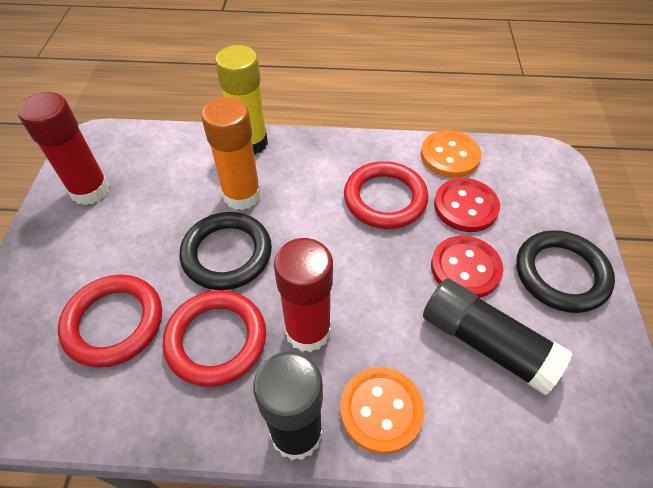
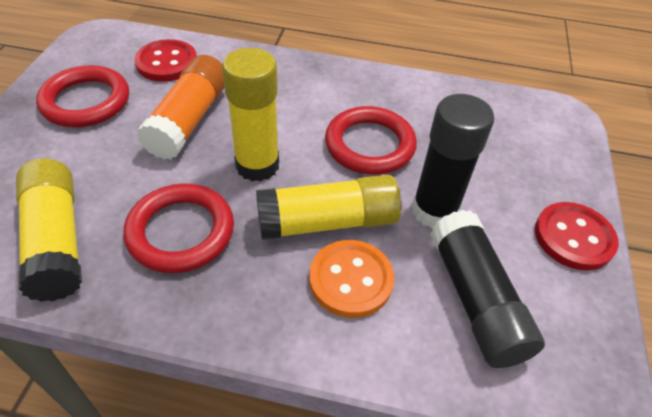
black ring: [180,212,272,290] [516,230,615,313] = 2 -> none = 0
orange button: [340,367,424,454] [421,131,481,178] = 2 -> [309,240,394,318] = 1
red glue stick: [18,92,110,205] [274,238,333,352] = 2 -> none = 0
yellow glue stick: [215,45,268,155] = 1 -> [16,158,82,302] [222,48,279,182] [256,175,401,240] = 3

